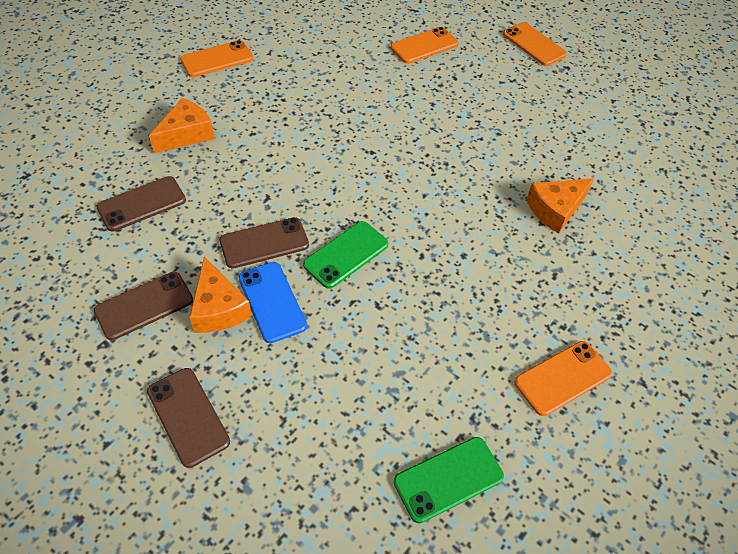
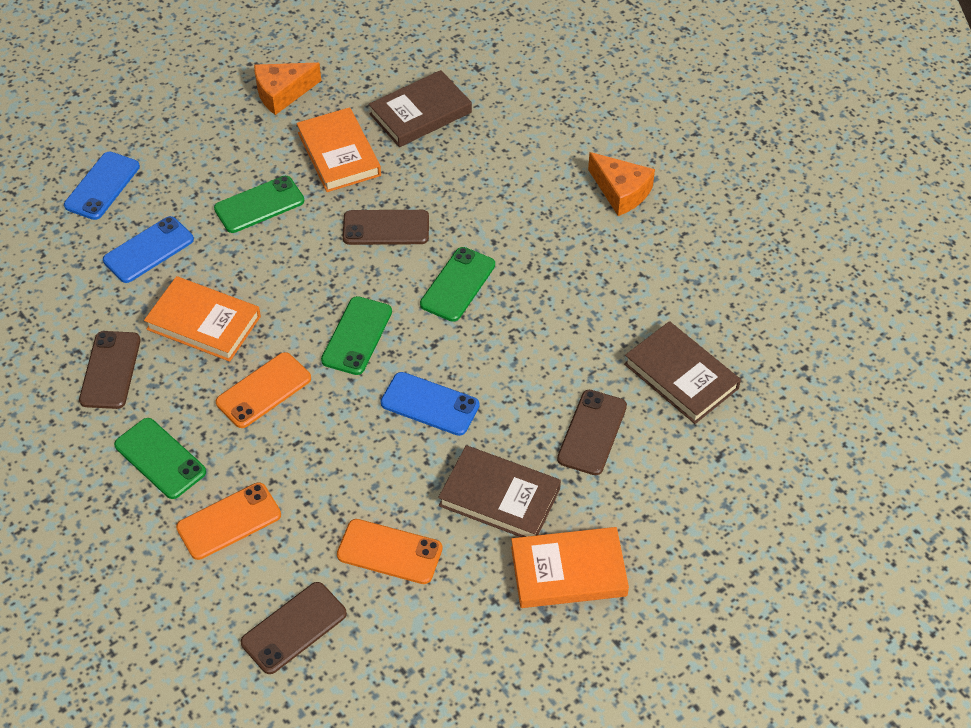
blue phone: [239,262,307,343] = 1 -> [64,152,140,220] [103,216,194,283] [381,372,480,436] = 3
brown book: none = 0 -> [369,70,472,147] [438,445,561,537] [624,321,741,424] = 3
green phone: [303,221,388,289] [394,437,504,523] = 2 -> [114,418,206,499] [214,176,304,233] [321,296,392,375] [420,247,495,322] = 4
orange book: none = 0 -> [144,276,261,362] [297,107,381,192] [511,527,629,608] = 3
orange cheese: [149,98,215,153] [189,257,252,333] [526,178,594,234] = 3 -> [254,62,321,115] [588,152,655,216] = 2
orange phone: [180,40,253,77] [391,27,458,64] [503,22,567,66] [514,341,612,416] = 4 -> [176,482,281,560] [216,352,311,428] [337,519,442,584] = 3

